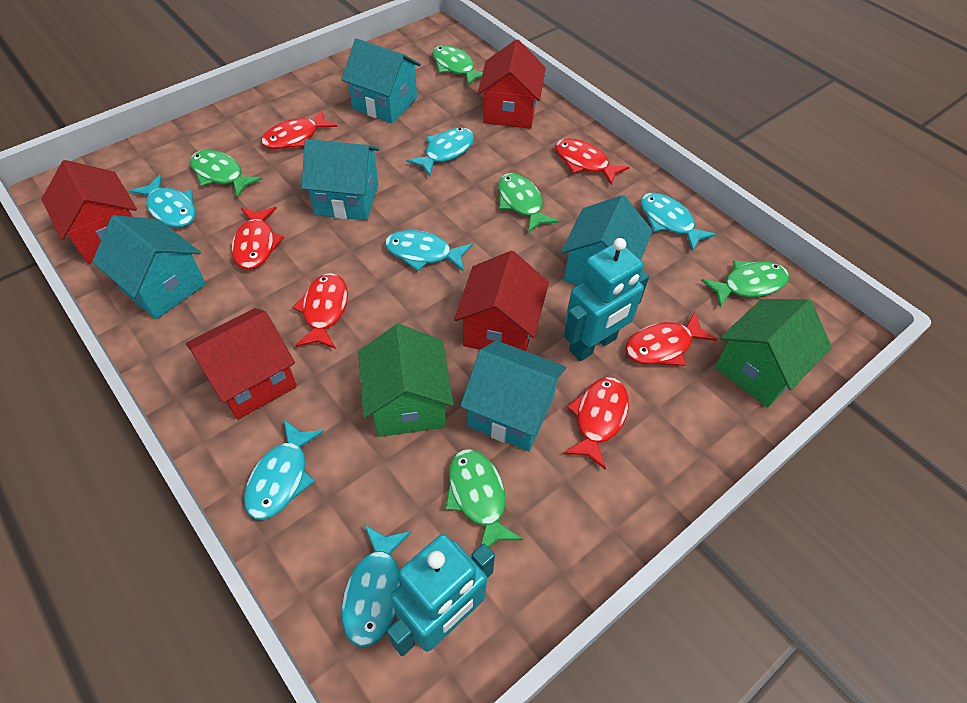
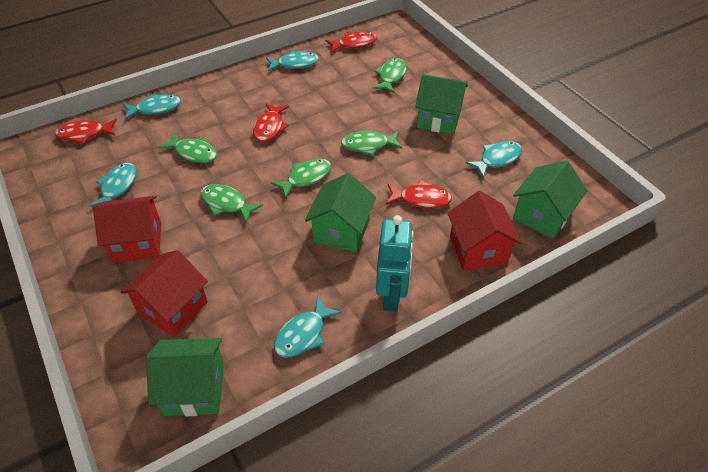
green house: [358,324,454,437] [715,299,832,407] = 2 -> [146,338,224,416] [305,173,376,252] [415,74,468,135] [513,161,587,239] = 4
red fish: [231,207,284,270] [261,109,338,149] [292,273,348,349] [555,138,629,186] [563,377,629,470] [625,312,718,366] = 6 -> [55,119,117,144] [253,103,289,142] [326,32,377,52] [386,180,452,208] = 4
red house: [41,160,137,264] [186,308,297,420] [454,251,549,351] [478,39,546,129] = 4 -> [93,196,161,263] [121,250,208,337] [448,191,522,271] = 3
turquoise fish: [130,175,196,227] [244,420,324,520] [342,525,411,647] [385,230,472,271] [406,128,474,176] [641,193,716,252] = 6 -> [88,163,137,207] [123,94,181,120] [266,51,319,71] [274,296,342,358] [465,141,522,177] = 5
turquoise house: [92,215,206,320] [301,139,379,220] [342,38,421,123] [460,340,566,451] [561,195,653,285] = 5 -> none = 0
turquoise robot: [387,534,495,656] [564,238,649,361] = 2 -> [376,215,414,311] = 1

